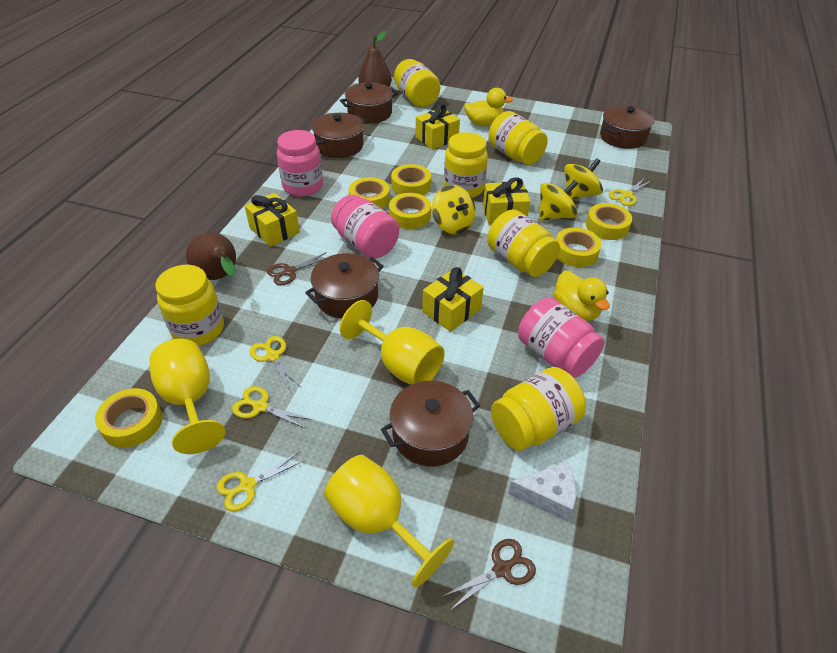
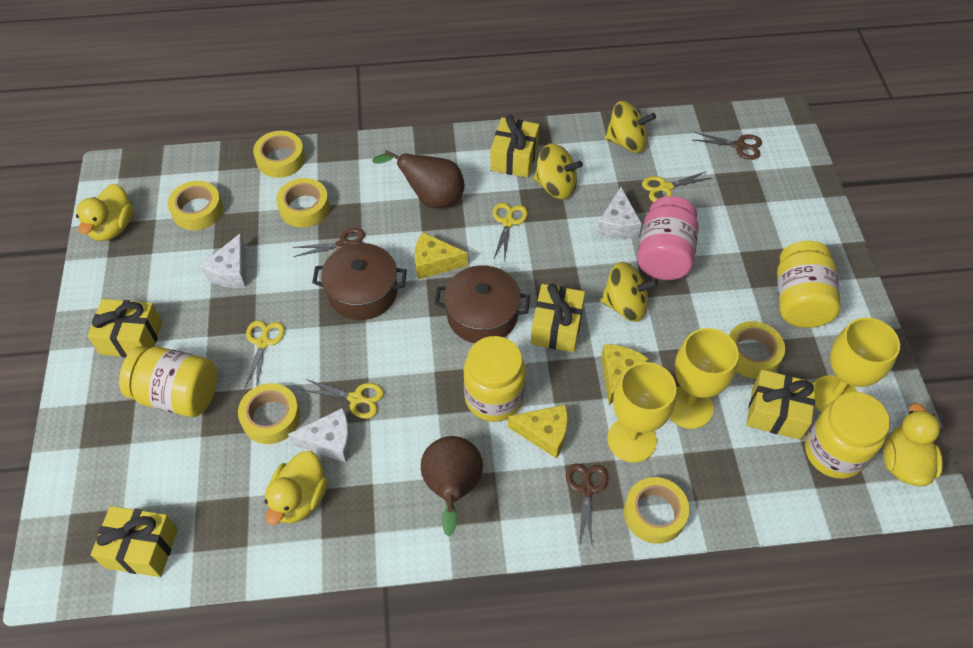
brown pot: [305,253,384,318] [312,113,366,158] [340,82,398,124] [381,381,480,466] [600,105,654,149] = 5 -> [312,243,407,320] [434,265,530,343] = 2
brown scissors: [267,252,327,285] [442,539,536,610] = 2 -> [292,228,365,257] [566,463,608,544] [694,132,762,160] = 3
pink jar: [277,130,323,197] [331,194,399,259] [518,297,605,378] = 3 -> [637,196,699,280] = 1
white cheese: [508,462,576,522] = 1 -> [200,233,246,288] [288,408,351,463] [597,187,642,239] = 3
yellow cheese: none = 0 -> [415,232,468,279] [508,405,568,458] [601,344,649,405] = 3
yellow duck: [464,88,513,126] [554,271,610,321] = 2 -> [76,184,134,241] [265,451,328,525] [884,403,943,486] = 3
yellow gift: [245,193,300,247] [416,104,460,150] [422,267,484,332] [483,177,530,225] = 4 -> [87,299,162,357] [91,506,178,577] [491,115,539,178] [531,284,585,352] [746,370,816,440] = 5
yellow jar: [155,265,224,346] [394,59,440,107] [444,132,488,198] [487,210,560,277] [488,111,548,165] [491,367,586,451] = 6 -> [119,346,217,417] [463,336,526,422] [777,241,841,328] [805,392,890,479] = 4

